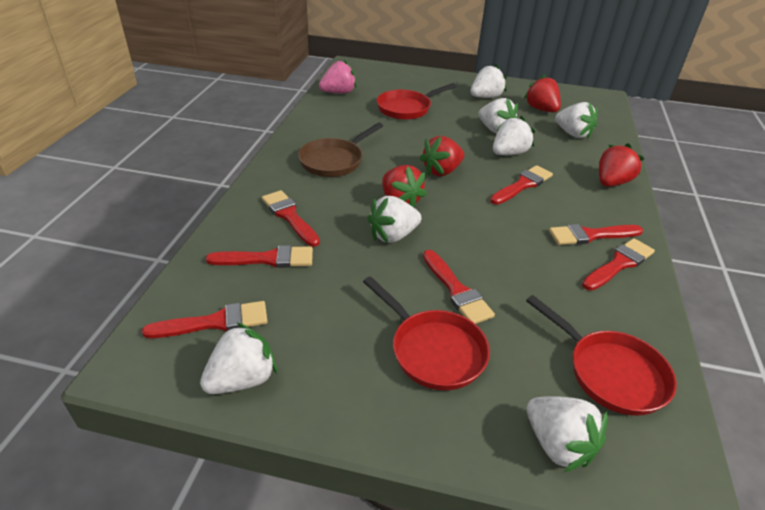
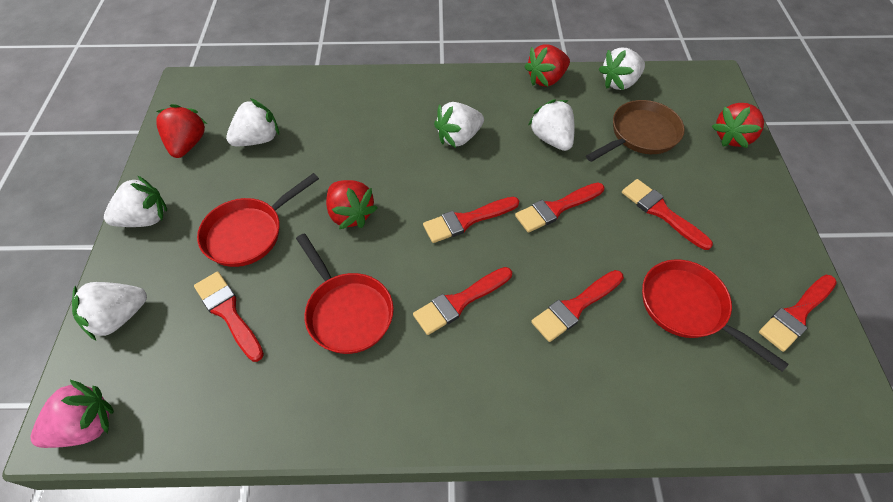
white strawberry: [200,322,277,394] [368,196,422,243] [470,64,507,98] [479,98,518,134] [493,116,535,155] [527,396,608,472] [555,102,598,139] = 7 -> [72,282,147,340] [104,175,167,227] [226,98,279,146] [434,102,484,148] [528,99,575,151] [599,47,645,90] = 6

